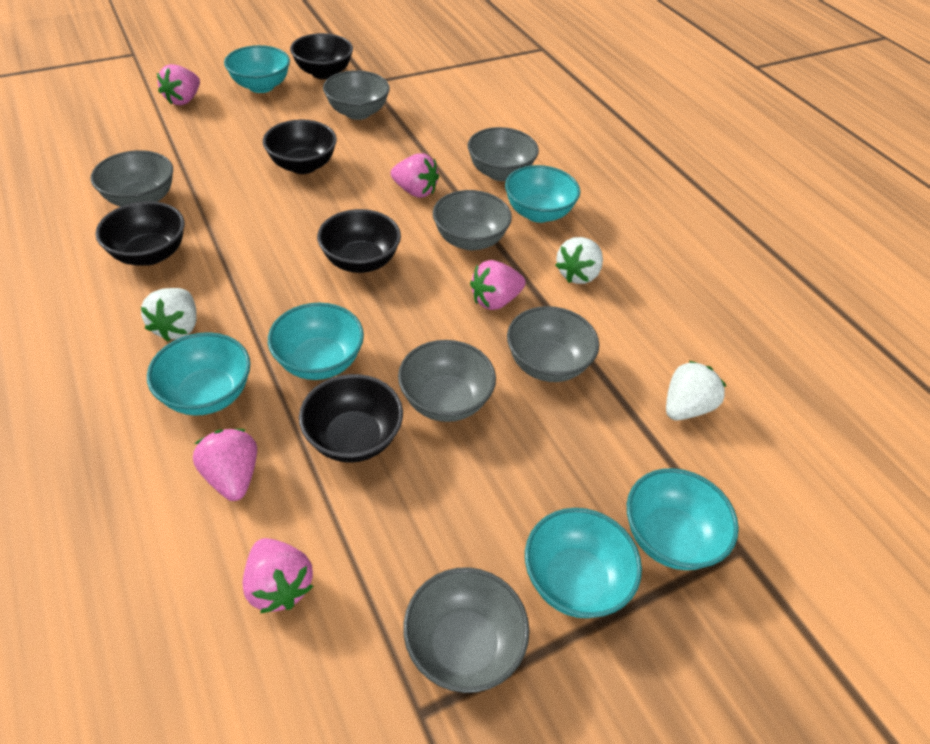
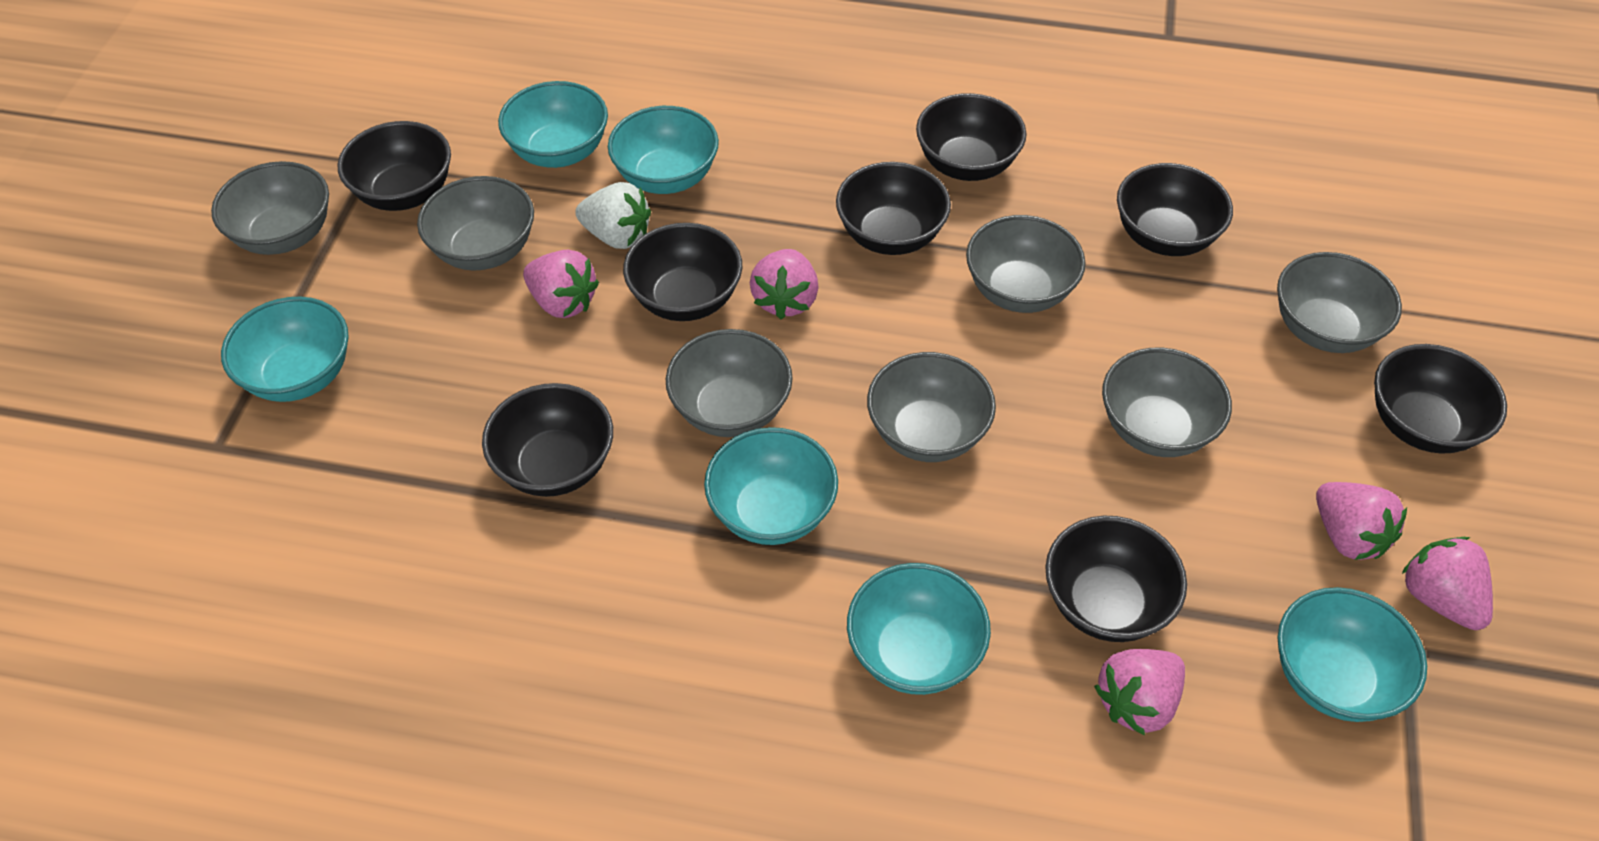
black bowl: [95,201,184,266] [263,119,337,174] [290,33,353,79] [299,374,403,463] [317,209,401,273] = 5 -> [338,121,451,211] [482,383,613,497] [623,223,742,321] [836,162,951,255] [916,93,1027,181] [1045,516,1187,642] [1117,163,1233,256] [1374,344,1507,454] = 8
white strawberry: [141,288,197,341] [555,237,603,284] [666,361,726,420] = 3 -> [575,182,651,249] = 1

